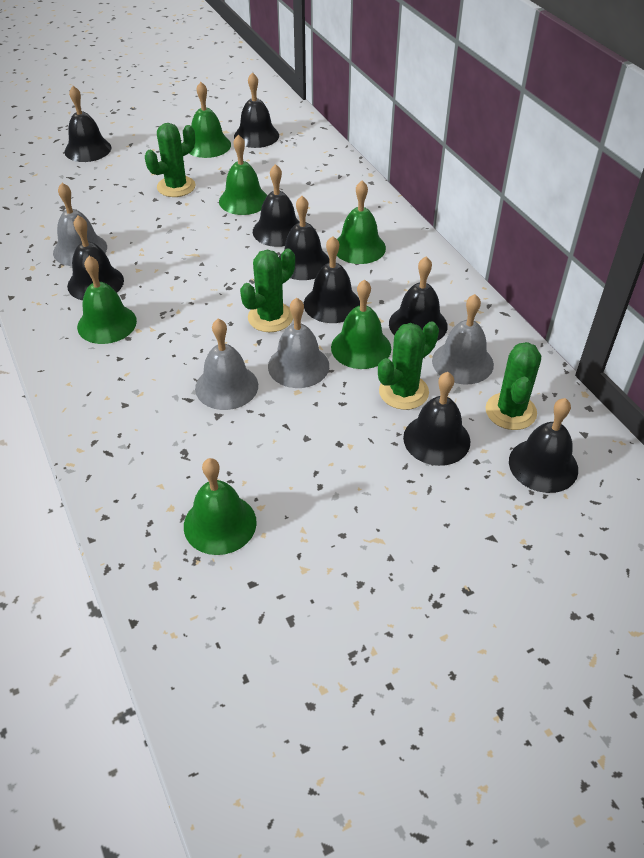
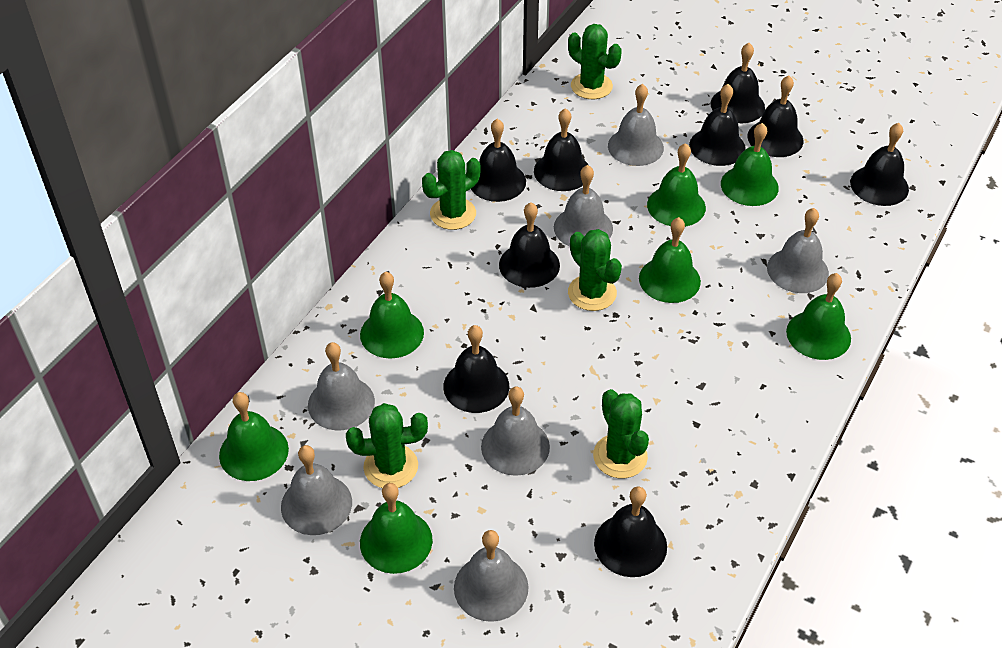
green bell: [77,256,137,344] [184,458,257,555] [189,82,231,158] [219,134,267,215] [331,279,391,369] [337,181,386,264] = 6 -> [219,392,289,481] [360,272,424,359] [360,483,433,574] [639,217,701,303] [647,143,706,227] [721,123,779,206] [786,273,851,360] = 7
green cactus: [145,123,195,197] [240,248,295,332] [378,321,439,410] [486,342,541,430] = 4 -> [346,403,428,488] [422,150,480,230] [568,24,622,99] [568,229,622,311] [593,389,649,478] = 5
grey bell: [53,183,107,266] [195,318,258,410] [268,298,329,388] [432,294,494,384] = 4 -> [281,445,352,535] [308,342,375,430] [454,530,529,622] [481,387,550,476] [554,165,613,247] [608,84,664,166] [767,208,829,293] = 7

